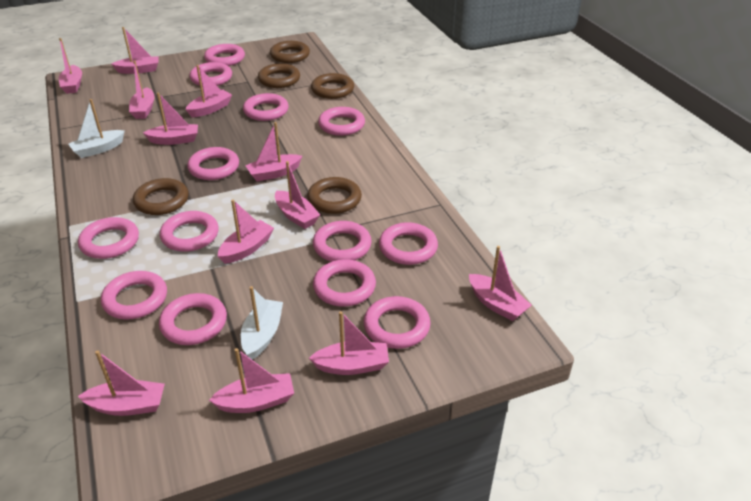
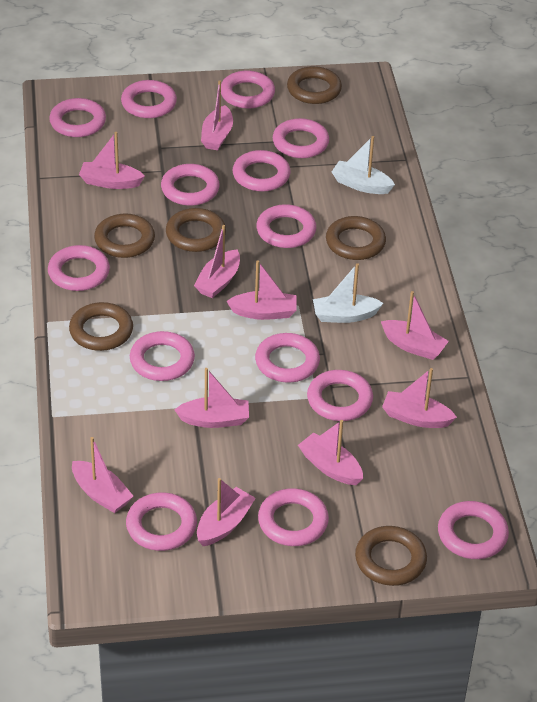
brown ring: [133,178,189,215] [258,63,300,88] [270,41,310,63] [307,177,362,214] [311,73,354,99] = 5 -> [69,302,133,351] [94,213,155,258] [166,208,226,252] [287,66,342,104] [326,216,386,260] [355,526,427,586] = 6
pink boat: [59,38,82,94] [78,351,165,416] [111,27,159,74] [129,60,155,119] [143,93,198,145] [185,65,232,117] [209,348,294,413] [218,200,274,264] [245,122,302,181] [275,161,320,229] [309,311,389,375] [469,246,532,321] = 12 -> [72,437,134,513] [79,132,145,189] [174,368,249,428] [194,225,240,298] [197,478,256,546] [201,80,233,150] [226,260,297,320] [298,420,363,485] [381,291,449,360] [382,368,457,428] = 10
pink ring: [78,217,139,259] [101,271,167,319] [159,293,227,345] [160,211,219,252] [187,147,239,180] [190,62,232,86] [204,44,245,66] [243,93,289,121] [313,221,372,262] [313,259,376,307] [318,107,365,136] [364,296,431,349] [379,222,438,265] = 13 -> [48,245,110,291] [49,98,106,137] [121,80,177,118] [126,492,197,551] [130,331,195,381] [161,164,220,206] [221,71,275,108] [233,150,291,191] [255,333,320,382] [256,204,316,248] [258,488,329,546] [273,118,329,158] [307,370,373,421] [438,501,509,559] = 14

